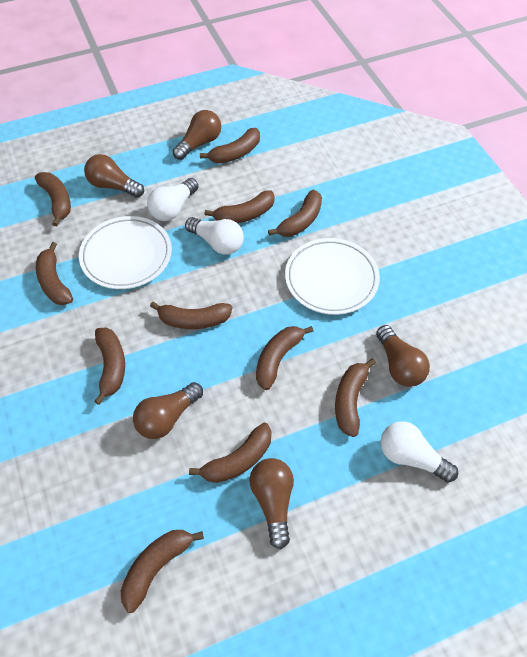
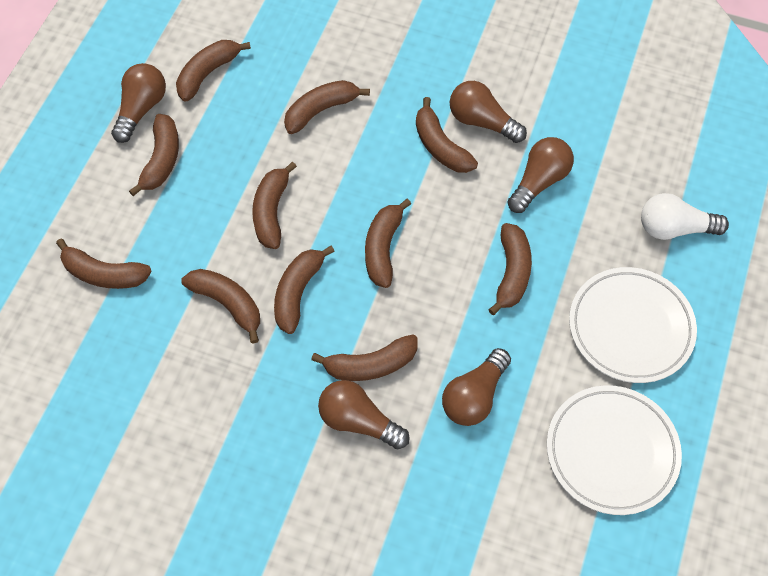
white light bulb: [147,178,199,221] [185,217,244,255] [381,421,458,483] = 3 -> [641,193,729,240] = 1

